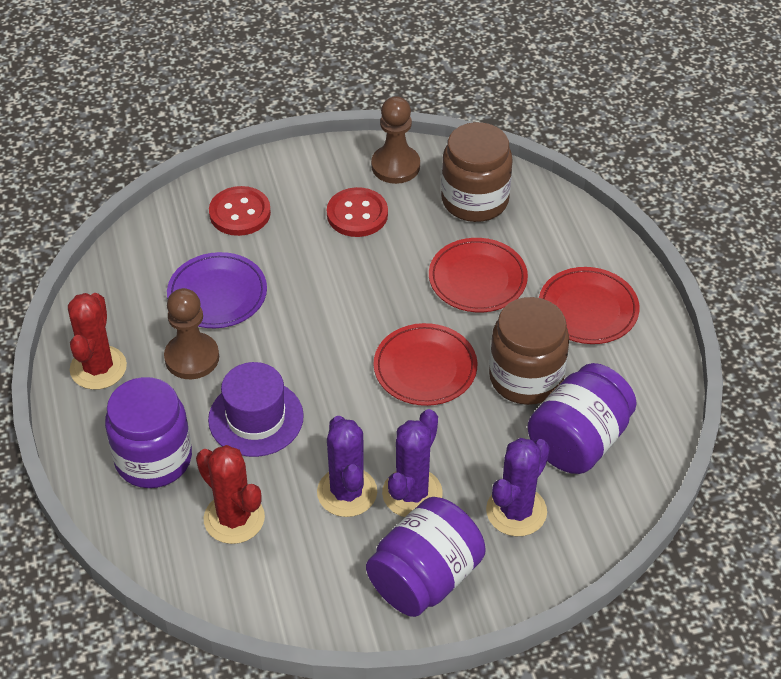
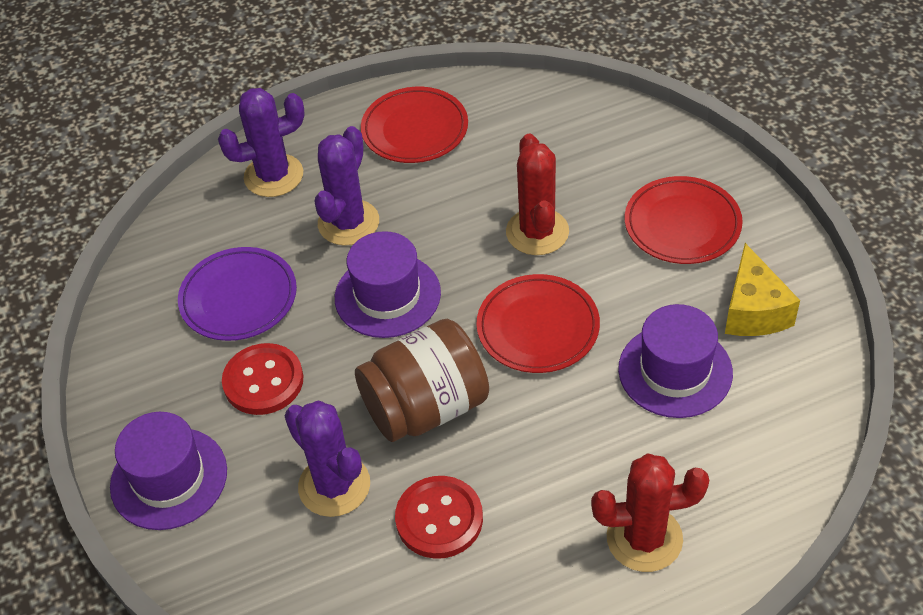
brown jar: [441,122,513,222] [489,297,569,405] = 2 -> [355,319,489,442] = 1
brown pawn: [164,288,219,379] [371,96,420,184] = 2 -> none = 0
purple hat: [208,362,304,457] = 1 -> [110,412,227,530] [335,231,441,338] [618,304,733,418] = 3
purple jar: [105,377,192,488] [366,497,486,617] [527,363,637,474] = 3 -> none = 0
yellow cheese: none = 0 -> [725,243,800,336] = 1

